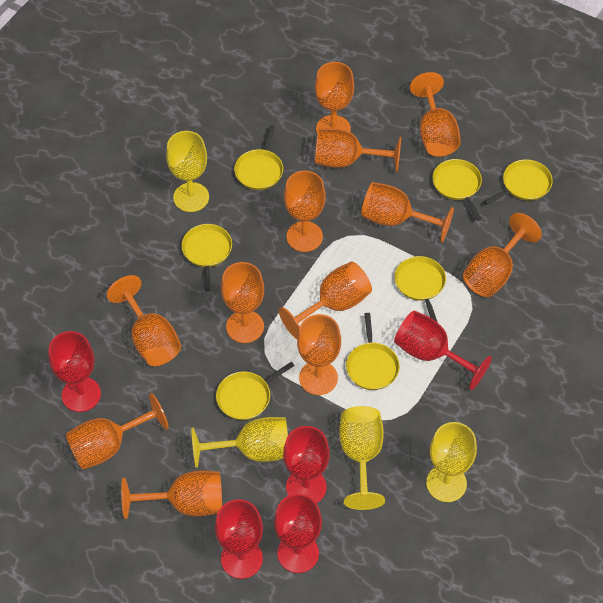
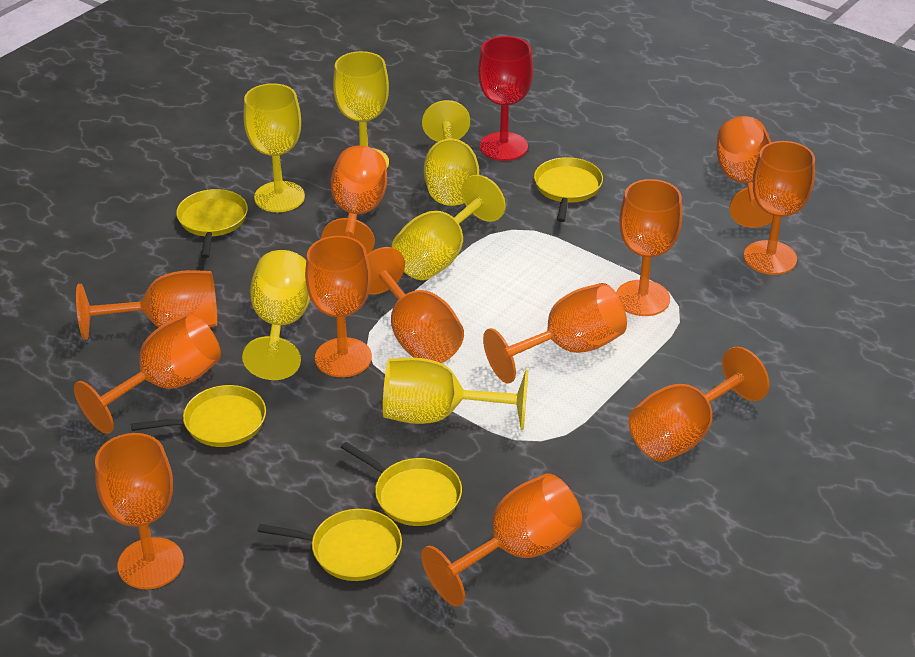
red goblet: [49,331,101,412] [215,499,263,579] [274,494,322,573] [283,426,330,503] [394,310,492,390] = 5 -> [478,36,533,161] = 1
yellow goblet: [166,131,209,212] [191,417,288,468] [339,406,385,510] [426,422,477,502] = 4 -> [242,250,310,380] [243,83,305,212] [333,51,389,168] [383,358,528,430] [392,175,506,280] [422,100,479,206] = 6
yellow pan: [181,224,232,292] [216,362,295,420] [234,125,283,190] [346,313,400,390] [395,256,446,323] [432,159,482,220] [484,159,553,205] = 7 -> [131,385,266,447] [176,189,248,258] [257,509,402,581] [341,442,462,526] [534,157,603,222] = 5

